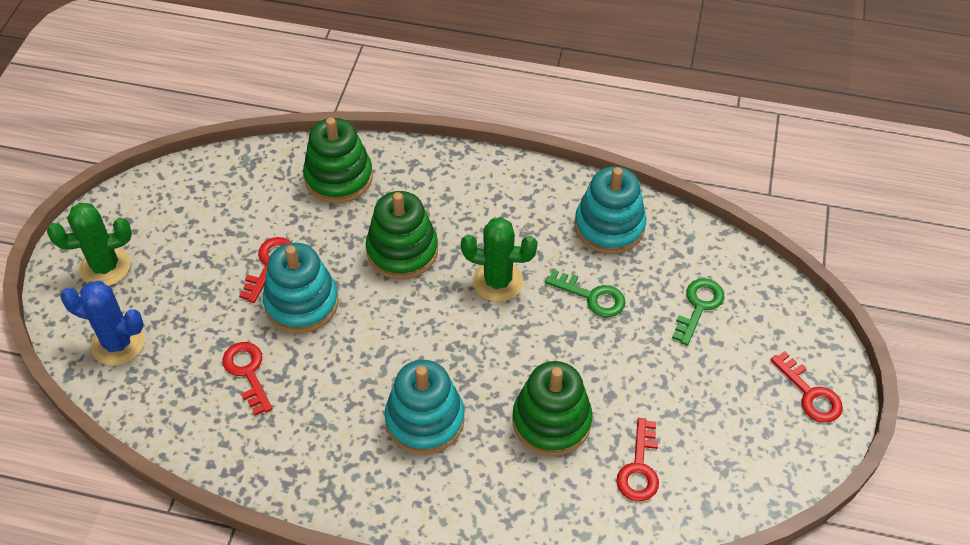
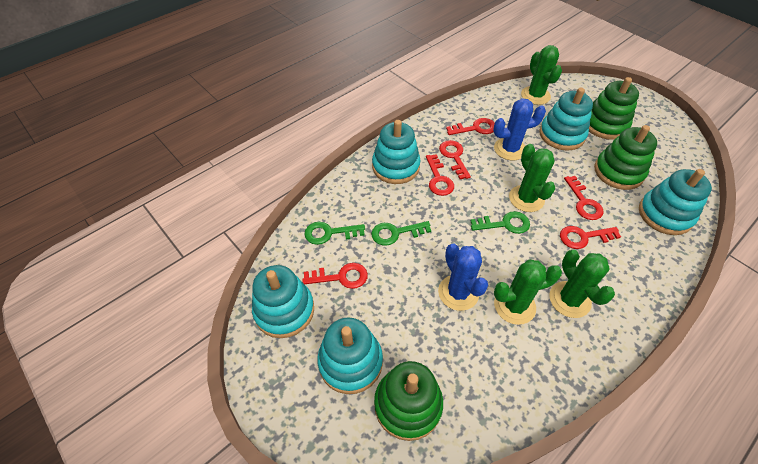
blue cactus: [61,281,144,366] = 1 -> [438,243,488,311] [493,98,546,160] = 2
green cactus: [47,203,132,286] [461,217,538,302] = 2 -> [494,260,562,325] [509,144,555,212] [521,45,562,105] [549,250,615,318] = 4
green key: [545,269,626,317] [672,278,724,346] = 2 -> [304,222,365,245] [371,221,431,246] [470,211,530,234] = 3
red key: [222,342,273,416] [239,237,292,303] [617,418,659,501] [771,351,843,423] = 4 -> [302,263,368,289] [426,154,454,196] [439,140,471,179] [446,118,495,135] [560,226,621,249] [564,176,604,220] = 6
turquoise stacking toy: [263,243,339,333] [384,360,465,455] [575,167,646,254] = 3 -> [252,265,314,338] [317,317,383,394] [372,120,420,184] [539,88,593,151] [639,169,712,235] = 5

